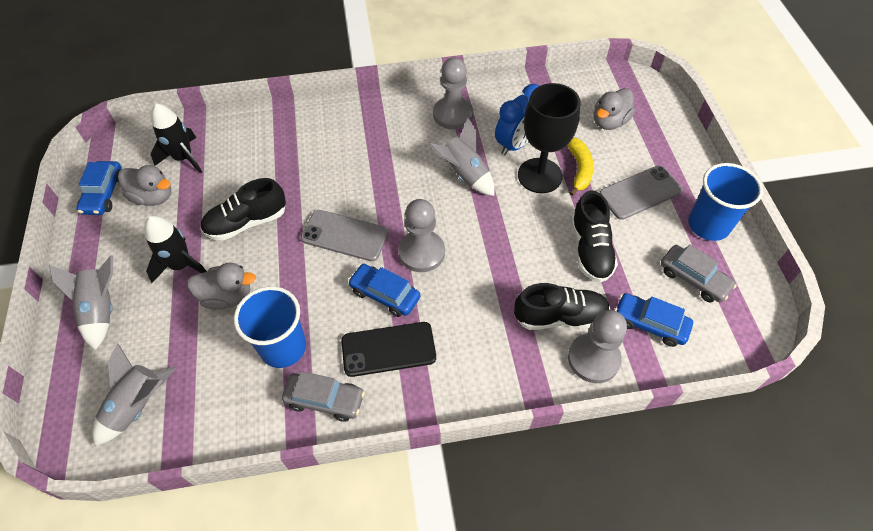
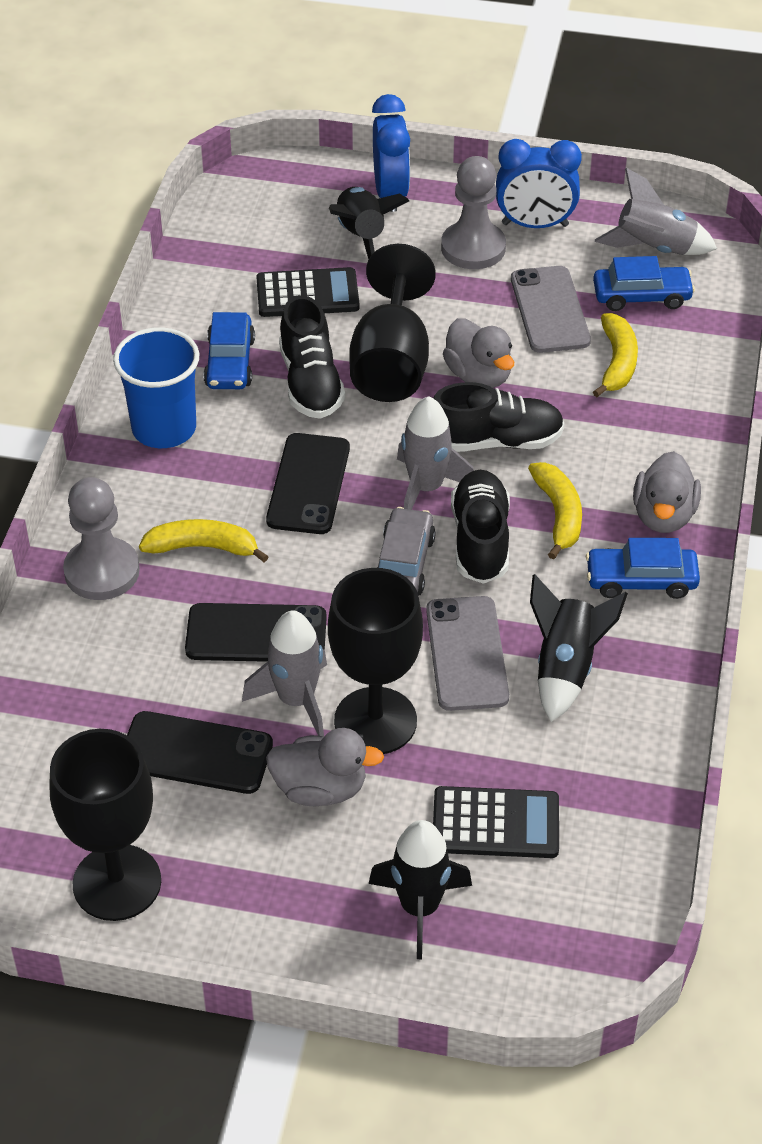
black calculator: none = 0 -> [256,267,360,317] [433,786,559,858] = 2
black goblet: [518,83,580,193] = 1 -> [49,729,161,921] [328,568,423,754] [349,244,436,402] = 3
black phone: [341,322,436,377] = 1 -> [127,711,273,794] [185,603,327,662] [266,433,350,534] = 3
black rocket: [145,216,207,283] [151,103,202,174] = 2 -> [329,187,409,259] [368,820,472,959] [530,574,628,722] = 3
blue clock: [495,84,539,156] = 1 -> [372,94,410,212] [496,139,582,228] = 2
blue cup: [234,286,306,368] [688,163,763,241] = 2 -> [113,327,199,448] = 1
grey car: [282,371,365,422] [661,245,737,302] = 2 -> [377,507,436,596] = 1
grey pawn: [398,199,445,272] [433,58,473,129] [568,310,627,383] = 3 -> [63,477,140,600] [441,156,506,269] = 2
yellow banana: [567,137,594,196] = 1 -> [139,519,269,562] [528,462,582,560] [593,313,638,397] = 3

